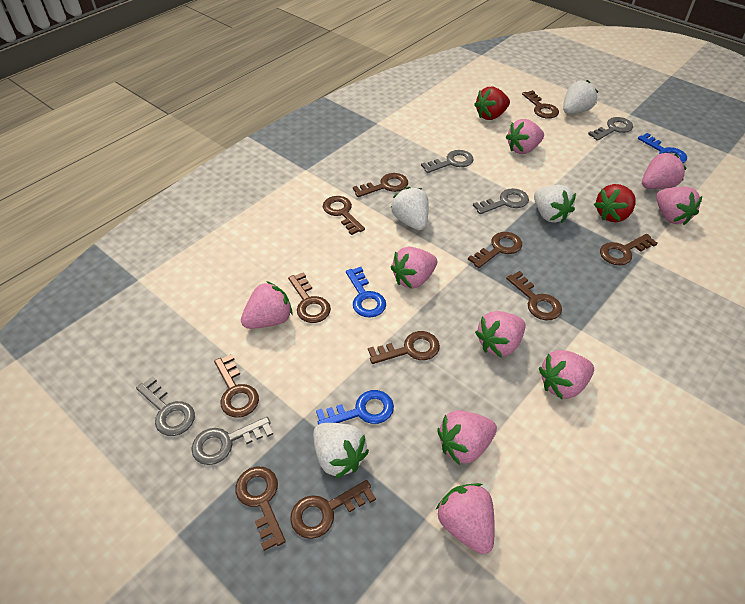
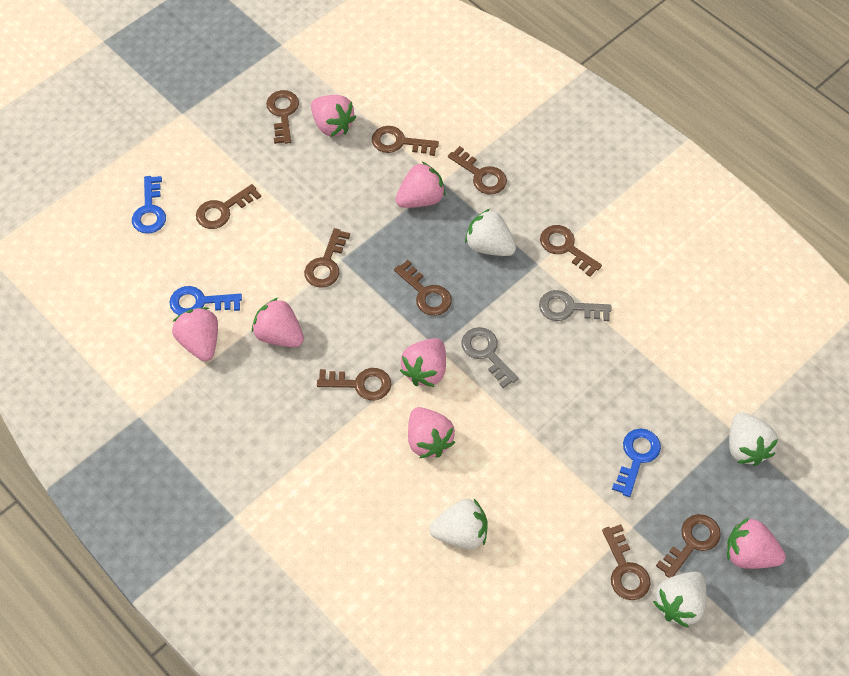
brown key: [214,354,259,418] [236,467,286,551] [288,272,331,323] [290,480,376,539] [323,196,365,235] [353,173,408,197] [368,331,440,364] [468,232,522,268] [506,271,562,321] [522,90,559,119] [600,234,658,265] = 11 -> [196,184,261,229] [266,90,299,144] [304,228,350,288] [317,368,391,400] [372,126,439,156] [394,260,452,316] [448,146,507,194] [540,225,602,277] [602,524,651,600] [656,514,721,578] = 10
grey key: [136,376,195,436] [191,417,273,465] [421,150,473,173] [473,188,529,214] [588,117,633,141] = 5 -> [462,327,518,388] [539,290,611,321] = 2
pink strawberry: [241,281,292,329] [391,247,437,288] [436,483,495,554] [437,410,497,465] [475,311,526,357] [506,119,544,154] [539,350,594,399] [642,152,687,189] [656,186,702,225] = 9 -> [172,307,218,361] [252,298,304,347] [311,95,356,137] [395,162,446,208] [400,338,446,387] [408,407,455,458] [727,518,786,569] = 7
red strawberry: [474,87,510,120] [594,184,636,222] = 2 -> none = 0

